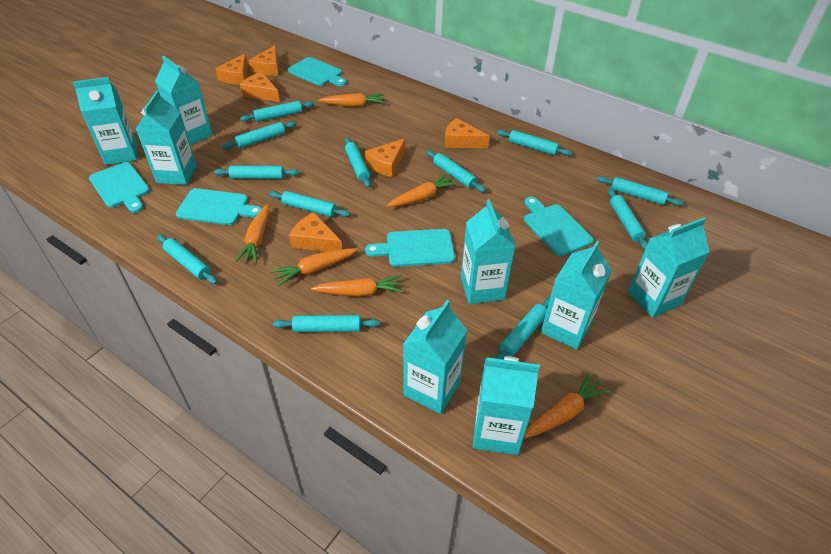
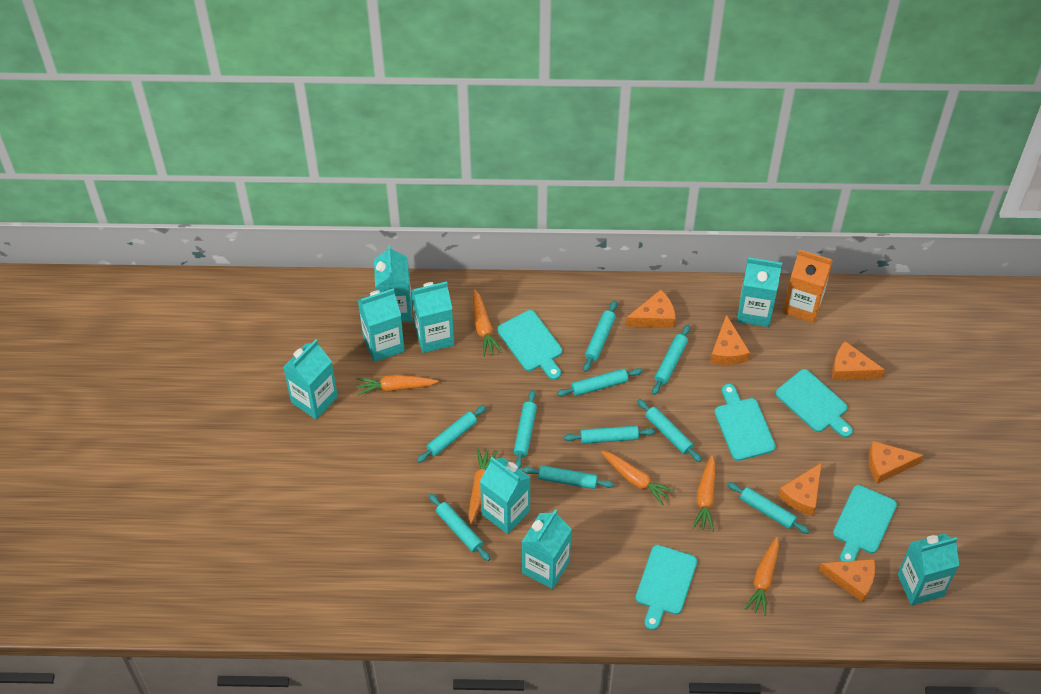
orange carton: none = 0 -> [783,249,833,323] = 1
turquoise rolling pin: [157,235,218,284] [214,166,299,179] [222,121,296,149] [240,101,314,122] [269,191,350,217] [273,315,380,332] [345,137,371,188] [426,150,486,192] [495,297,550,360] [497,130,572,156] [597,176,684,206] [608,188,648,249] = 12 -> [417,405,487,463] [429,494,490,561] [514,390,537,469] [522,465,614,489] [557,368,643,397] [564,426,655,444] [583,300,617,372] [637,399,702,462] [652,324,690,395] [728,482,810,534] = 10

